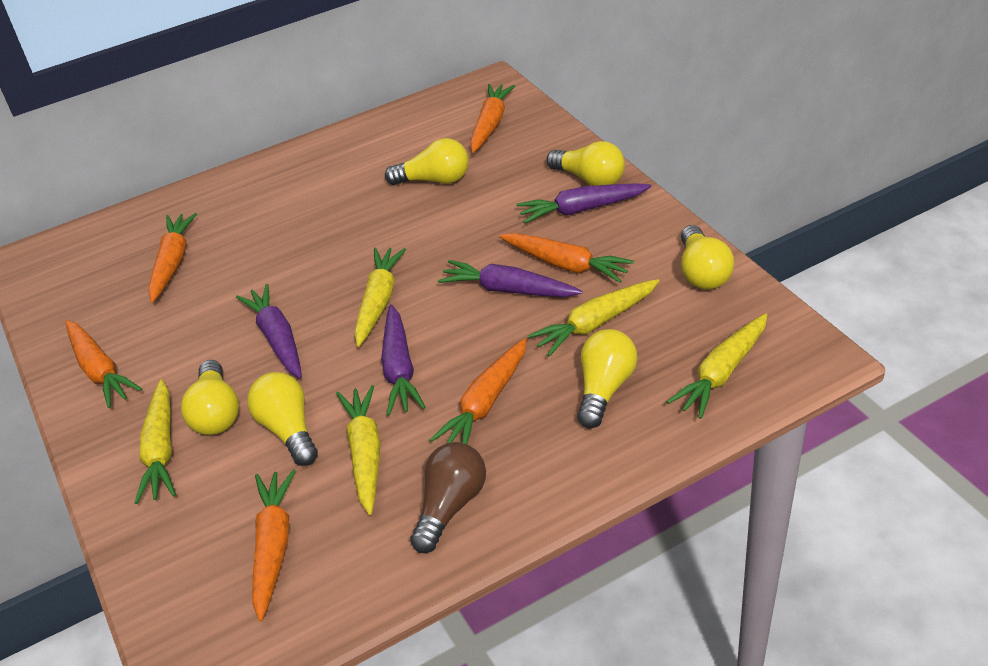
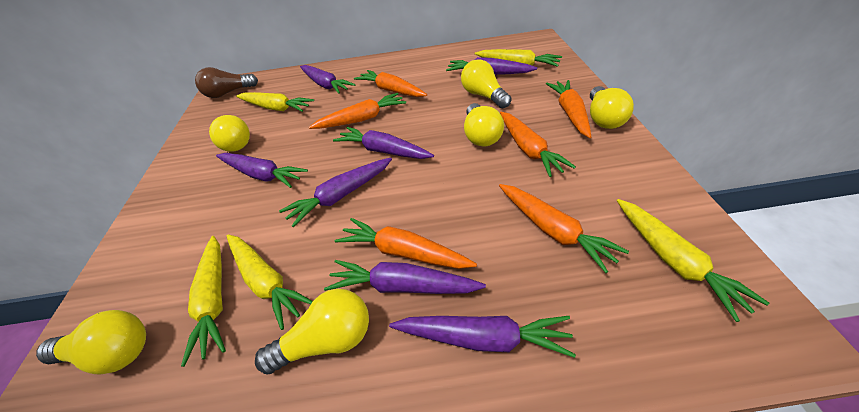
purple carrot: [236,284,302,378] [381,305,426,416] [438,260,582,297] [516,183,651,223] = 4 -> [216,153,308,188] [279,158,392,227] [300,65,355,94] [324,260,486,294] [333,127,434,159] [389,316,576,358] [446,57,537,75] = 7

